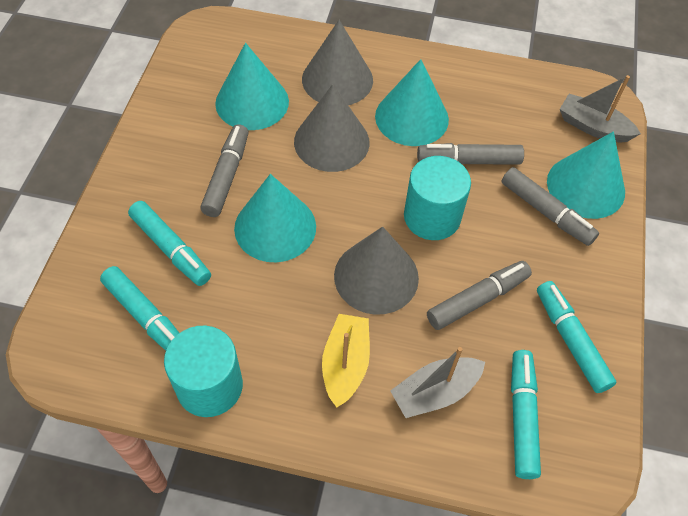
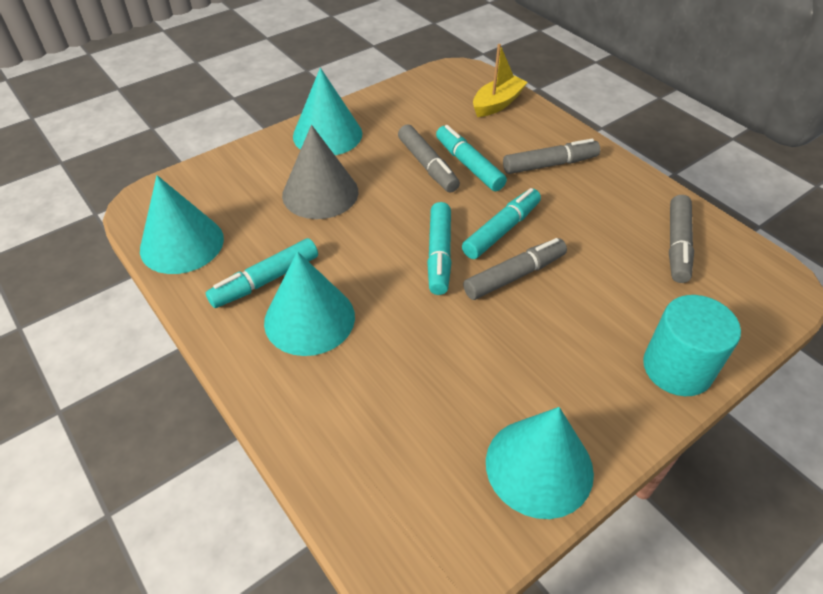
grey boat: [390,347,485,418] [560,75,641,142] = 2 -> none = 0
grey cone: [294,84,370,172] [302,20,373,105] [334,226,419,315] = 3 -> [282,125,358,219] = 1
turquoise cylinder: [164,326,243,417] [404,156,471,240] = 2 -> [643,295,741,396] = 1

